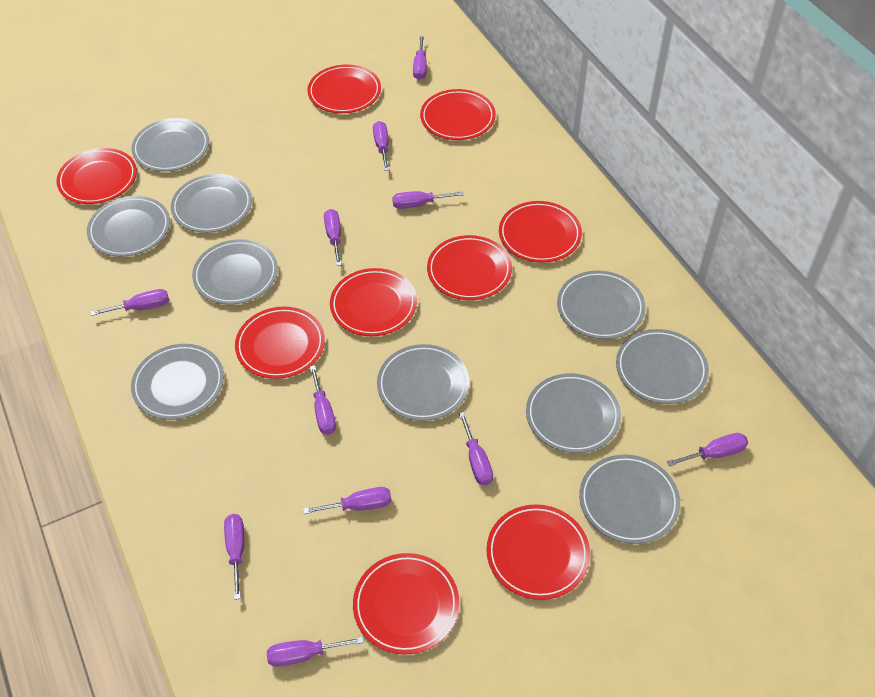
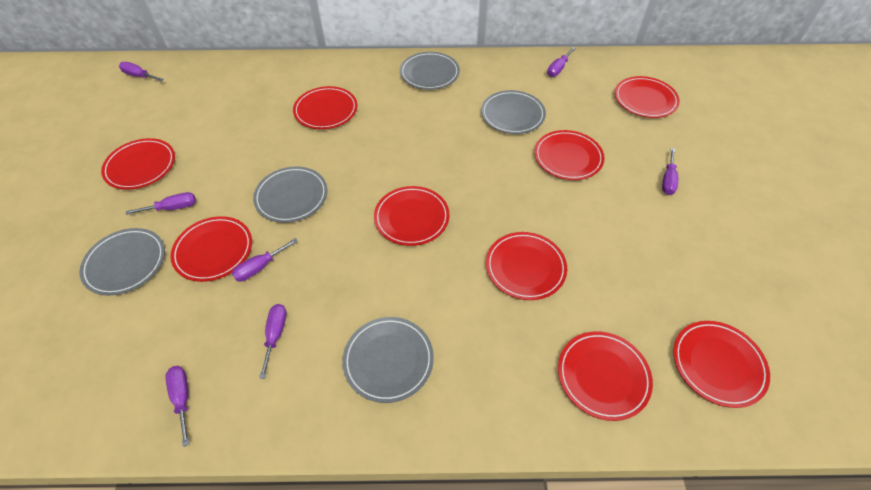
grey plate: [87,196,170,257] [131,118,209,172] [131,344,224,420] [171,174,252,233] [192,239,278,305] [377,344,469,421] [526,373,621,453] [557,270,645,339] [579,454,680,544] [616,329,709,404] = 10 -> [80,228,165,296] [253,166,327,223] [343,317,434,403] [400,52,460,90] [481,90,546,134] = 5
purple screwdriver: [91,289,169,316] [224,514,244,600] [267,636,364,667] [303,487,392,514] [310,365,336,435] [324,209,342,266] [373,121,389,171] [392,191,463,209] [413,36,427,80] [459,412,493,485] [667,433,748,466] = 11 -> [119,62,164,81] [126,192,196,215] [166,366,189,447] [232,238,298,282] [259,304,287,379] [547,47,576,77] [662,148,678,195] = 7

